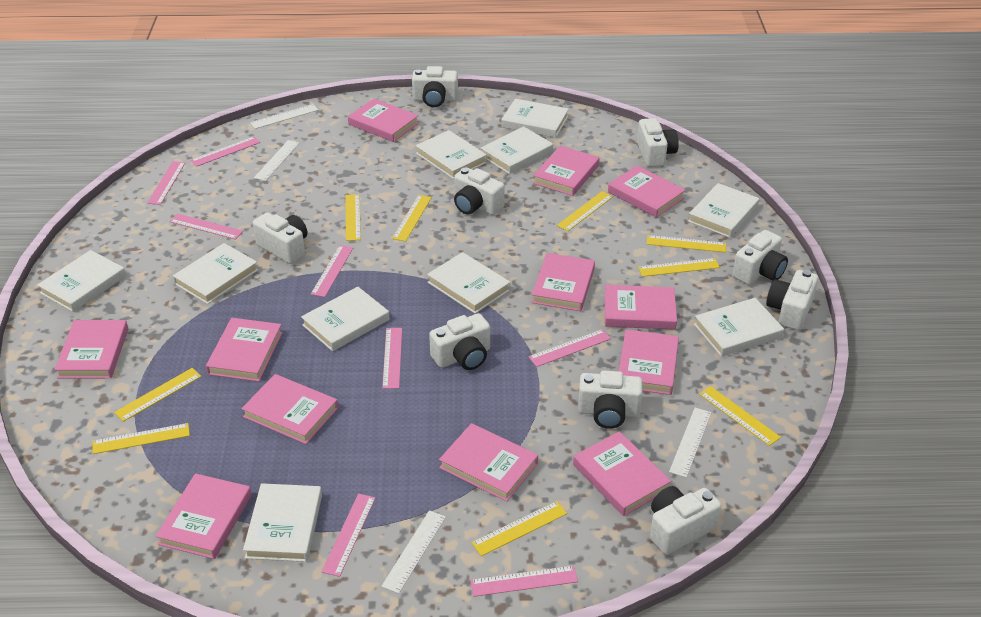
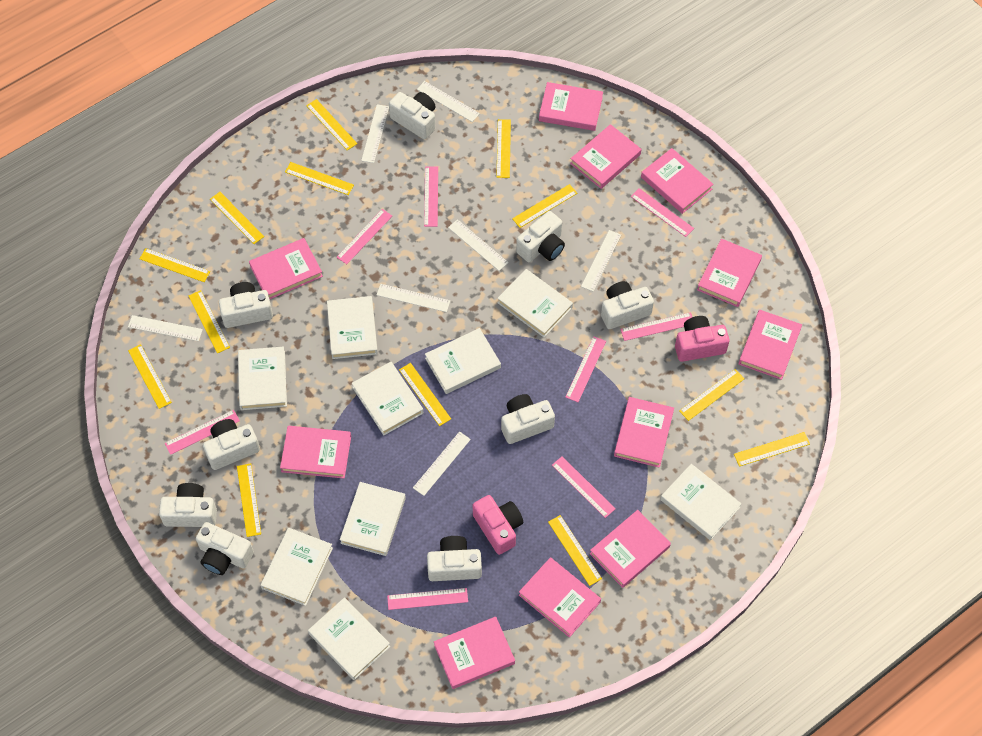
pink book: [54,320,128,378] [156,473,252,559] [206,318,283,382] [241,374,338,444] [348,99,419,142] [439,423,538,502] [532,253,595,311] [533,146,600,196] [573,431,671,516] [604,285,677,330] [608,166,686,218] [619,329,679,395] = 12 -> [249,238,323,299] [280,426,351,478] [434,616,515,689] [519,557,601,637] [539,82,603,131] [570,124,641,189] [590,510,671,588] [614,397,674,468] [641,148,713,214] [697,239,762,307] [739,310,802,380] = 11
pink camera: none = 0 -> [473,495,523,555] [675,316,730,362] = 2
white book: [37,250,126,312] [173,243,258,304] [243,483,322,562] [301,286,389,351] [416,130,487,179] [427,252,510,314] [480,126,553,174] [501,99,569,138] [688,183,759,238] [694,298,784,357] = 10 -> [238,347,287,410] [261,528,333,606] [308,597,390,680] [327,296,378,359] [340,482,406,556] [352,362,423,435] [425,328,501,394] [497,269,573,337] [660,464,741,540] = 9
white ruler: [250,104,318,129] [254,140,300,181] [381,510,446,594] [669,408,711,478] = 4 -> [128,315,203,341] [361,104,389,163] [377,284,450,312] [413,431,471,496] [417,81,480,122] [448,219,508,271] [581,230,621,291] = 7
yellow ruler: [92,423,190,454] [114,368,202,422] [345,194,361,241] [392,195,432,242] [471,501,567,556] [557,191,613,231] [638,258,720,277] [647,235,726,252] [699,386,781,446] = 9 -> [128,344,172,409] [140,248,210,282] [189,290,230,353] [210,192,264,244] [237,464,261,537] [285,162,354,195] [306,99,357,150] [399,363,451,426] [496,119,511,178] [512,184,577,228] [548,515,602,586] [679,369,745,421] [734,432,810,467] = 13

